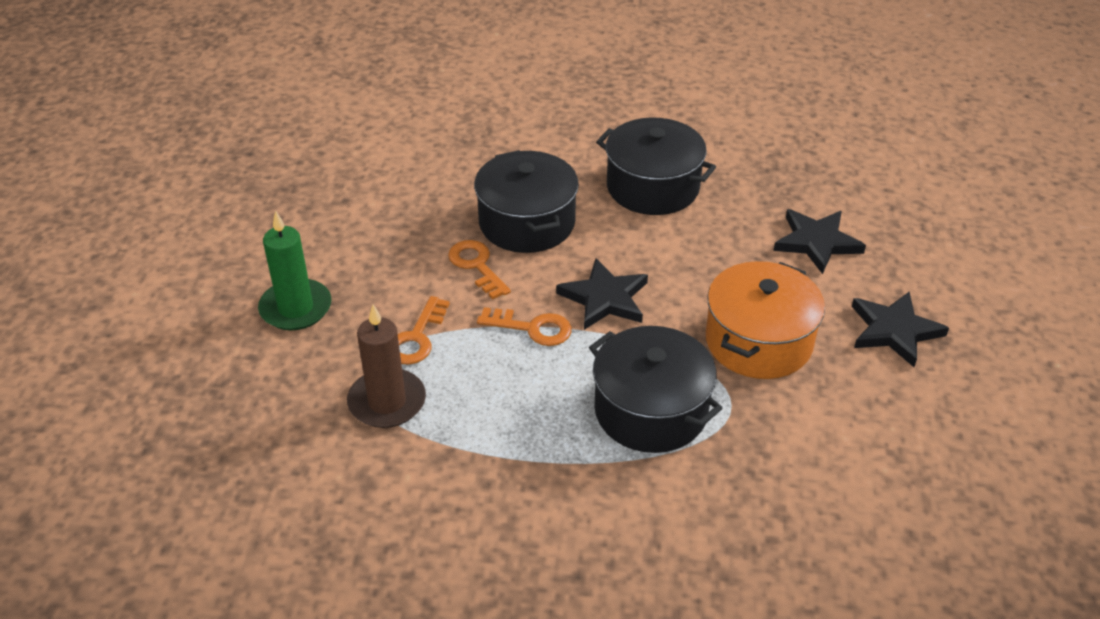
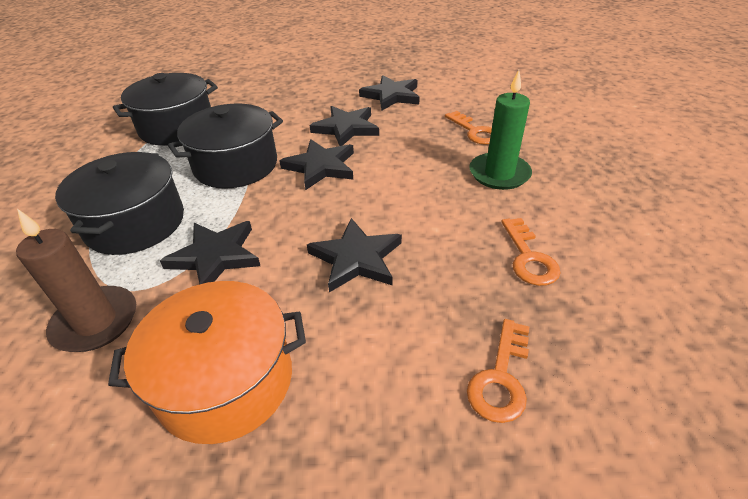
black star: [556,258,648,330] [774,209,866,274] [852,292,949,367] = 3 -> [160,221,260,284] [279,139,354,190] [307,218,402,292] [310,106,379,146] [359,75,420,110] = 5

